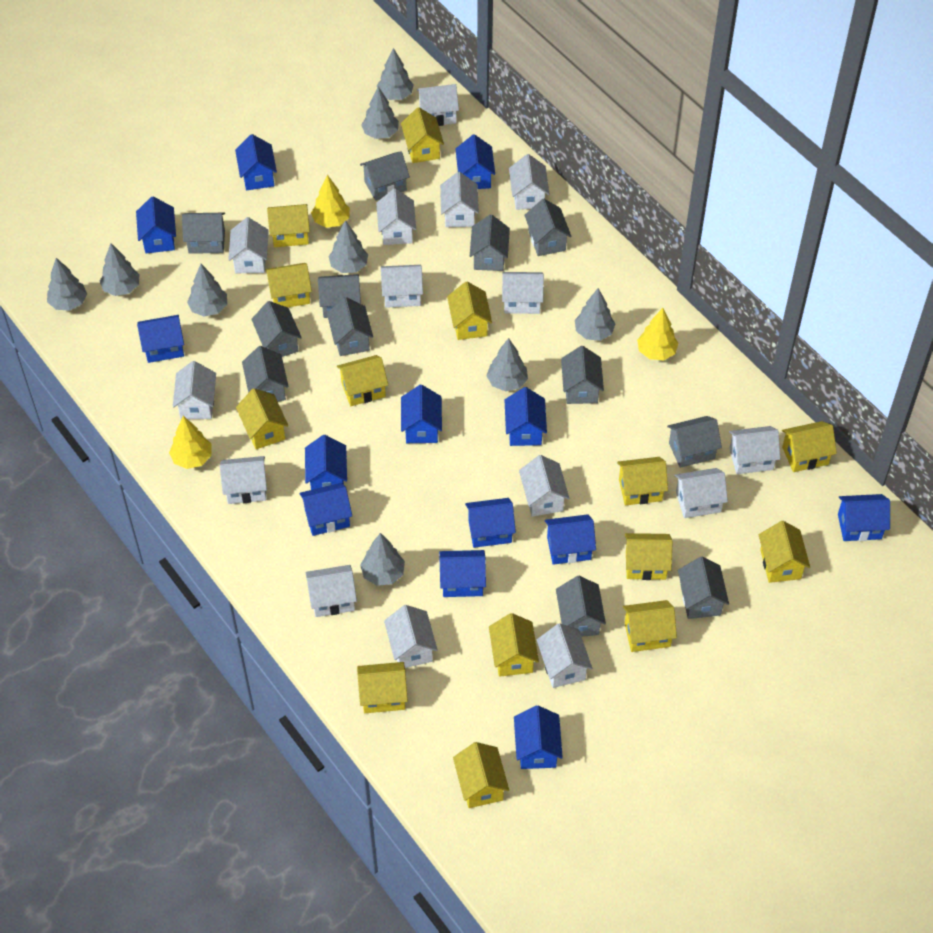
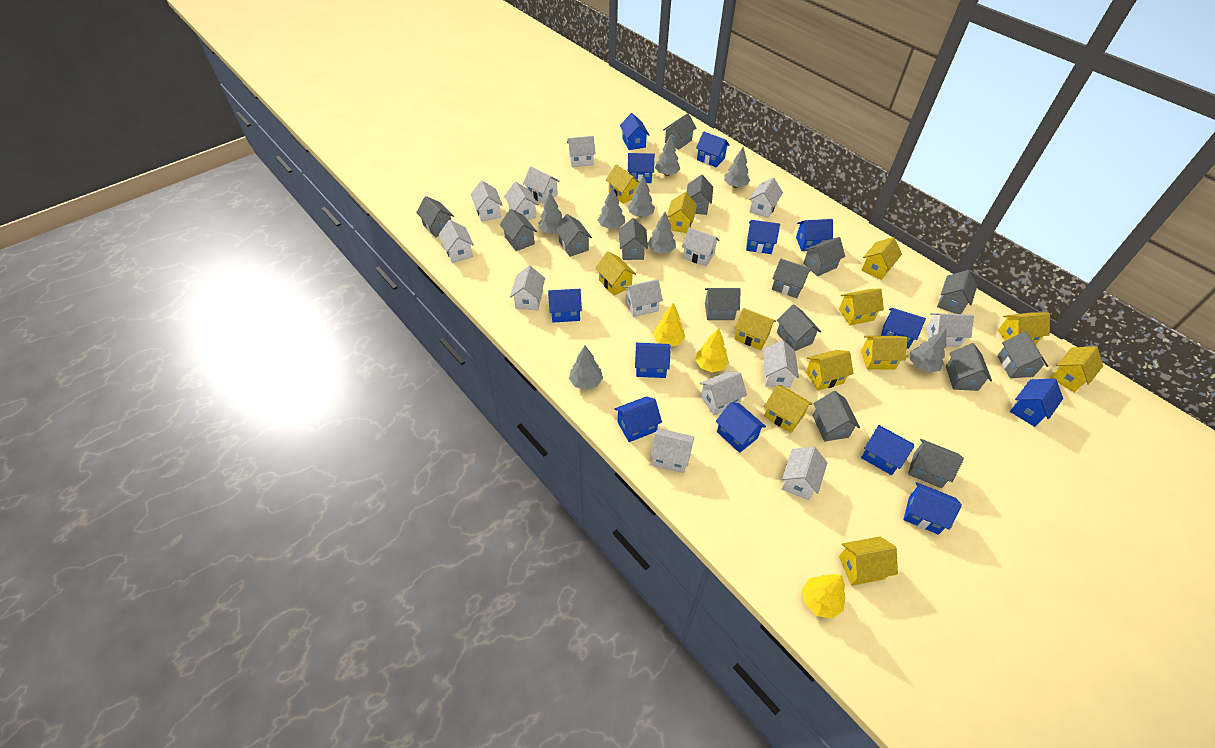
grey house: [182,213,225,254] [242,346,289,402] [251,301,302,357] [318,274,361,318] [327,297,373,356] [360,151,410,201] [470,214,510,271] [524,199,571,256] [556,576,606,637] [561,346,604,404] [667,416,722,468] [678,557,729,619] = 12 -> [416,196,454,238] [500,209,537,251] [555,214,592,257] [619,218,648,260] [663,113,696,149] [687,175,713,215] [705,288,741,320] [772,259,811,298] [777,304,821,351] [803,237,845,276] [813,391,860,442] [908,439,964,488] [937,270,977,314] [946,343,992,391] [997,331,1048,378] = 15
grey tree: [47,258,87,311] [100,243,140,296] [187,264,227,317] [328,220,368,273] [360,533,405,586] [361,87,399,139] [377,48,414,100] [486,338,528,391] [575,288,615,341] = 9 -> [538,192,563,233] [569,346,603,390] [598,187,625,229] [628,176,655,217] [648,212,676,254] [655,135,680,176] [724,147,750,188] [910,328,947,373] = 8
white house: [173,361,216,419] [220,456,267,504] [228,217,269,273] [306,565,357,617] [376,189,416,245] [381,265,423,308] [384,605,438,668] [416,84,459,126] [440,172,479,227] [502,272,544,314] [509,154,549,210] [519,455,570,517] [537,623,592,688] [675,468,728,518] [729,426,780,474] = 15 -> [439,220,474,263] [471,181,503,222] [504,182,538,220] [510,266,545,311] [523,166,560,204] [567,136,596,167] [623,279,663,317] [650,428,694,473] [682,227,719,266] [699,371,747,415] [749,178,783,218] [763,340,799,388] [782,446,827,500] [926,313,974,347] = 14
yellow house: [236,388,288,449] [266,263,312,307] [267,204,310,247] [337,355,388,406] [357,662,408,713] [401,107,444,163] [447,282,492,340] [453,742,509,808] [489,613,539,677] [617,457,668,505] [623,600,677,652] [625,533,673,580] [759,521,810,583] [782,421,837,472] = 14 -> [595,251,636,296] [606,164,640,204] [667,192,697,233] [734,308,776,350] [764,385,813,433] [806,350,853,391] [839,288,884,326] [839,537,898,586] [861,336,907,370] [862,237,902,280] [998,312,1050,345] [1050,346,1103,393] = 12

